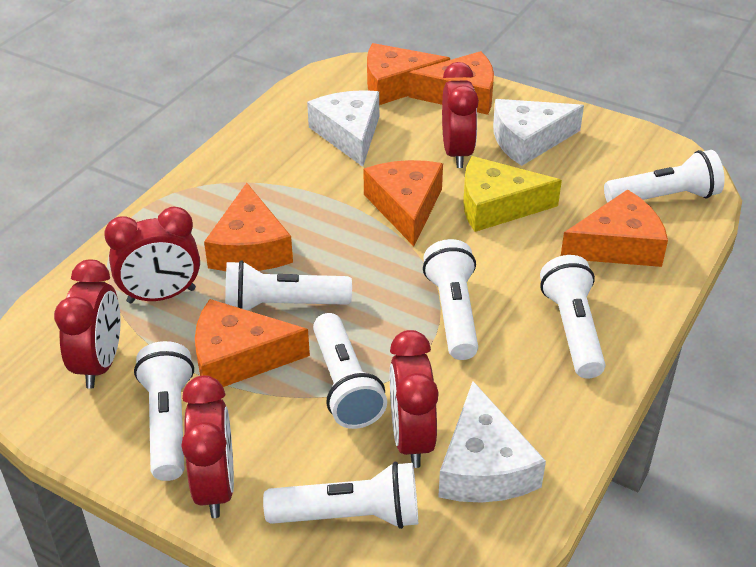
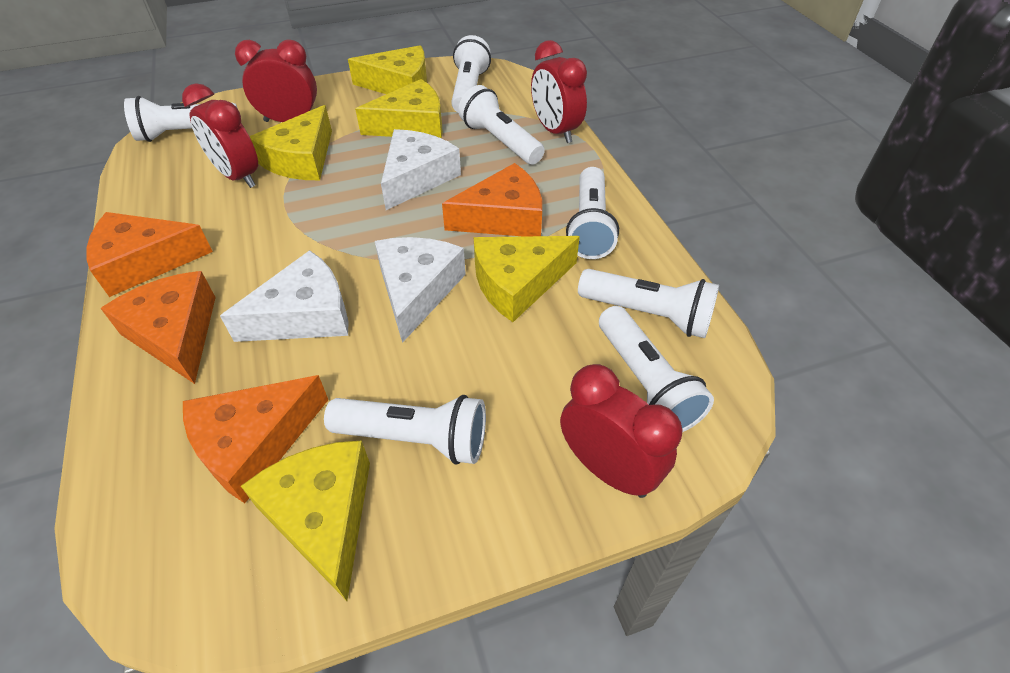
orange cheese: [195,299,310,387] [204,183,293,271] [363,160,443,246] [367,43,450,105] [408,51,494,115] [561,189,668,267] = 6 -> [86,212,213,297] [101,271,216,384] [183,375,328,503] [442,163,542,237] = 4
red clock: [54,259,121,389] [104,206,200,303] [181,375,234,518] [390,330,439,468] [442,62,479,168] = 5 -> [182,83,258,188] [235,39,317,122] [531,40,587,143] [560,364,682,498] = 4
yellow cheese: [463,156,562,232] = 1 -> [241,440,370,601] [249,105,332,180] [348,45,427,94] [355,79,443,139] [474,236,580,322] = 5

